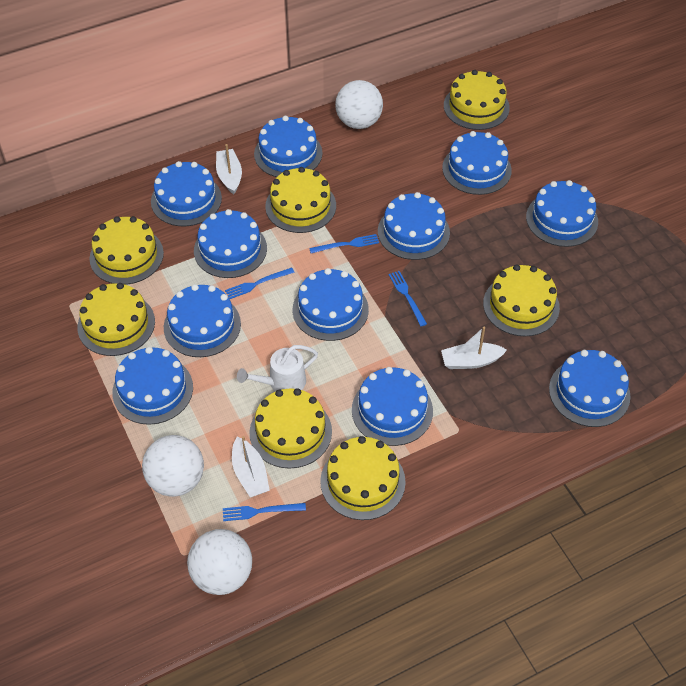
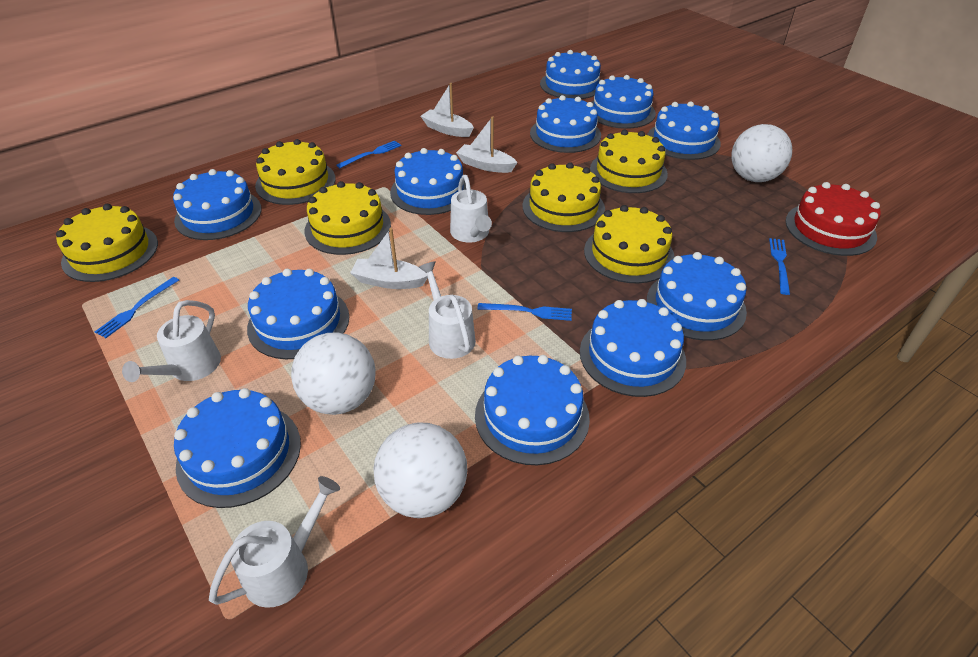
red cake: none = 0 -> [786,182,881,256] = 1
white watering can: [237,345,318,392] = 1 -> [122,300,221,382] [209,476,340,608] [419,261,476,359] [450,175,492,243] = 4
yellow cake: [78,283,155,356] [89,216,164,285] [249,388,332,469] [265,167,336,233] [320,436,406,520] [444,70,510,130] [483,264,560,336] = 7 -> [56,204,158,282] [255,139,335,205] [304,181,391,255] [523,162,605,232] [584,205,675,283] [590,130,668,193] = 6

